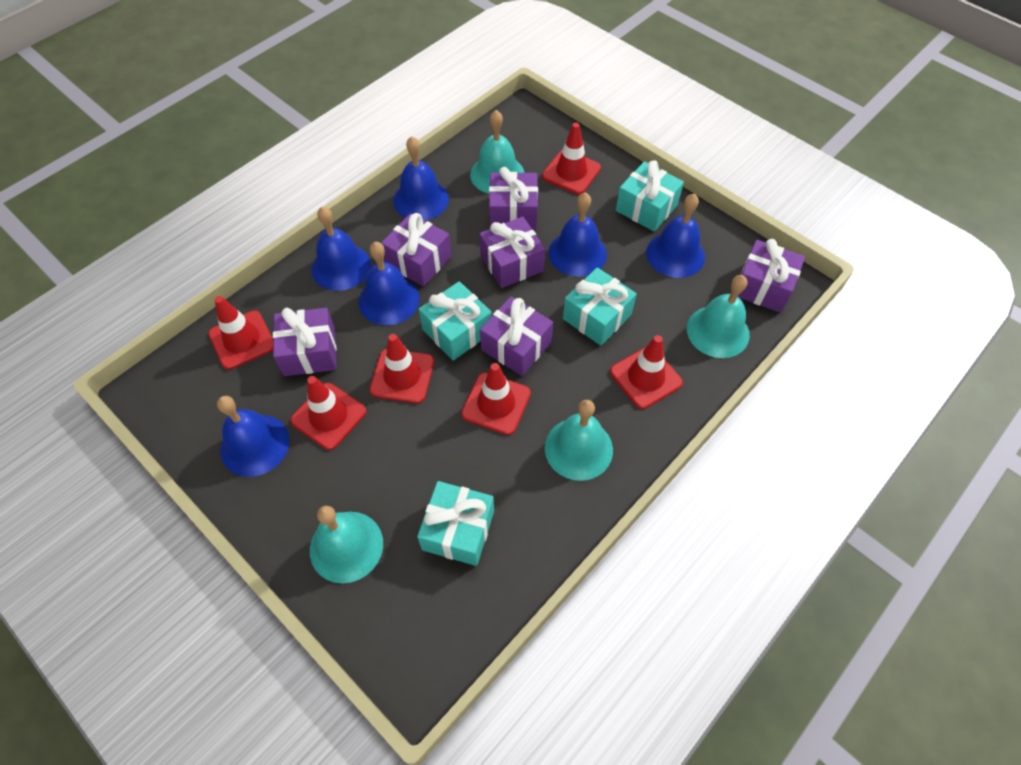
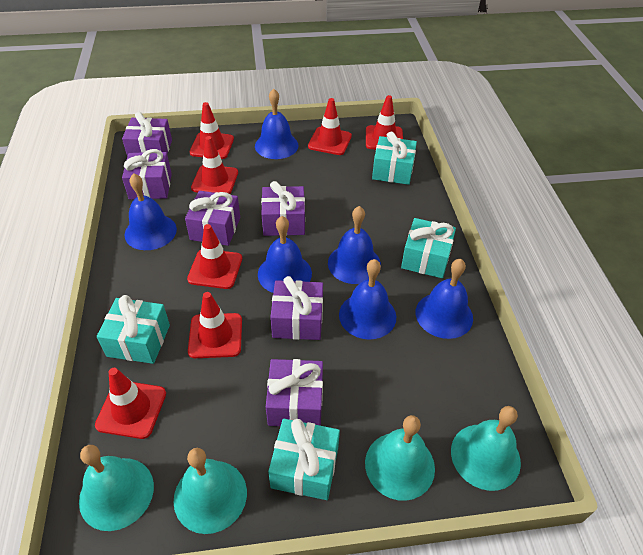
red traffic cone: [208,296,273,370] [290,376,366,450] [370,334,434,403] [461,363,531,435] [542,123,601,194] [610,335,683,409] = 6 -> [95,368,166,439] [187,224,242,289] [188,292,242,358] [190,102,234,159] [191,136,238,194] [308,98,352,155] [366,95,403,149] = 7

